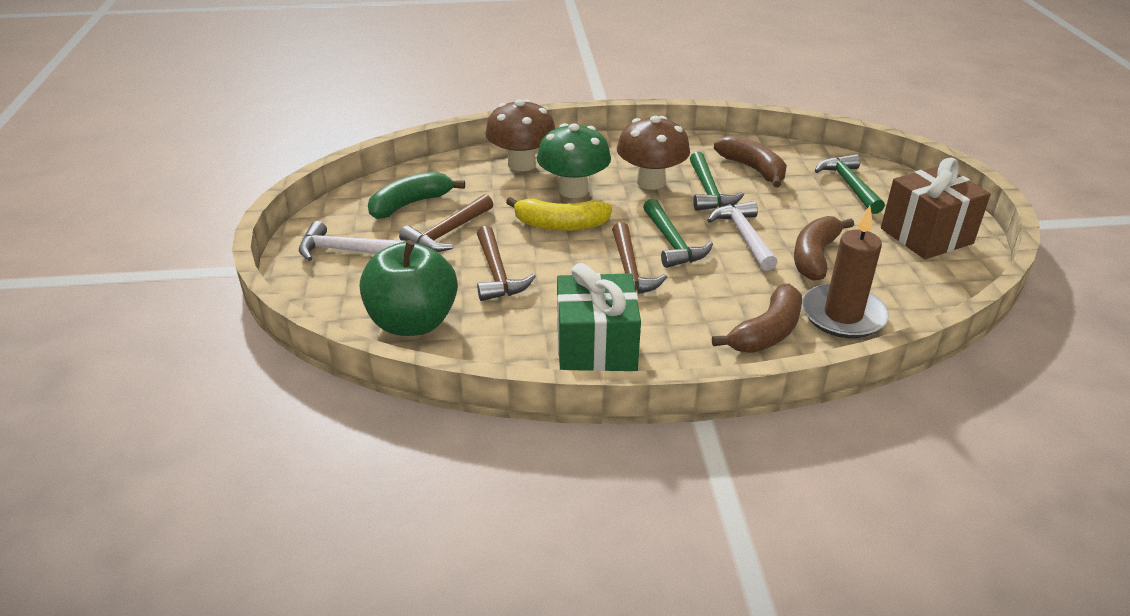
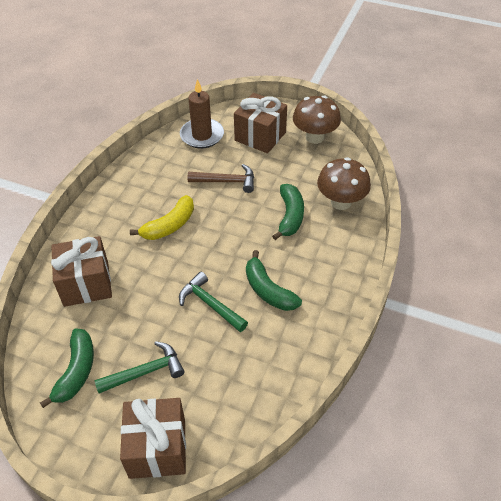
brown banana: [712,284,802,353] [714,135,787,188] [794,216,854,281] = 3 -> none = 0
brown gift: [881,158,991,259] = 1 -> [51,236,112,307] [120,398,186,479] [234,93,287,153] = 3
brown hammer: [399,194,493,252] [477,226,536,301] [612,222,667,294] = 3 -> [188,164,254,193] = 1
green apple: [360,240,458,336] = 1 -> none = 0
green banana: [368,171,465,219] = 1 -> [40,328,94,408] [246,250,302,311] [272,184,304,240] = 3
green gift: [557,263,641,371] = 1 -> none = 0
green hammer: [643,199,713,268] [690,152,744,211] [815,154,885,214] = 3 -> [94,341,184,393] [179,272,248,332] = 2
green mushroom: [537,123,611,198] = 1 -> none = 0
white hammer: [299,221,406,261] [708,201,778,271] = 2 -> none = 0

